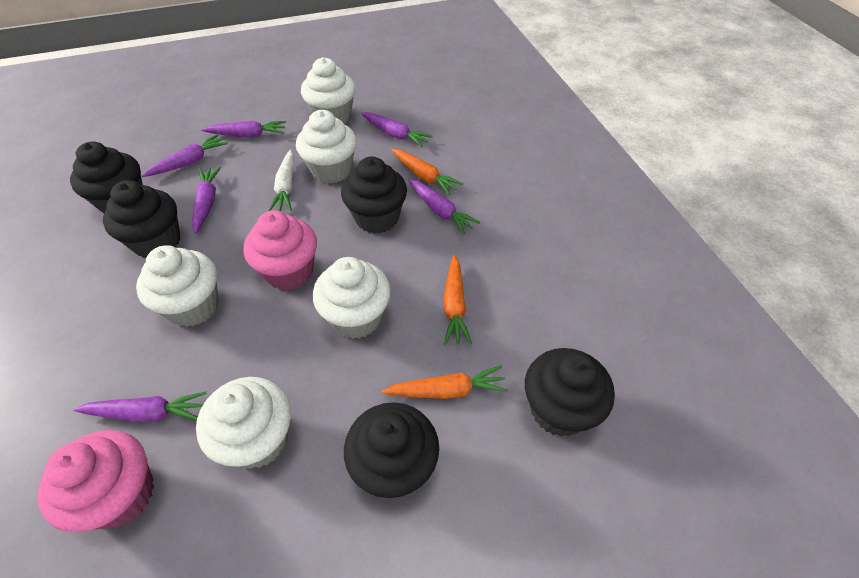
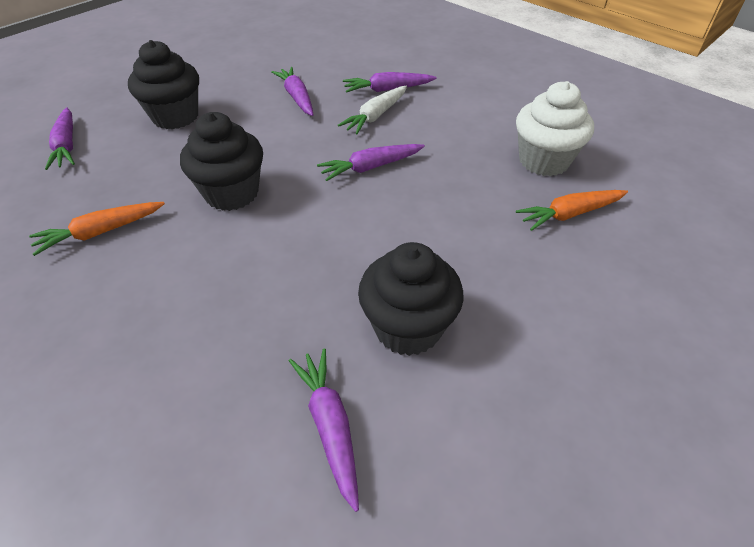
black cupcake: [70,142,143,213] [103,180,180,258] [341,157,407,234] [344,402,439,498] [525,348,615,437] = 5 -> [128,40,199,129] [180,112,263,211] [358,242,464,356] = 3
orange carrot: [382,365,508,399] [391,149,463,195] [444,255,472,345] = 3 -> [29,202,165,256] [516,190,628,231] = 2
pink cupcake: [37,430,154,532] [244,211,317,290] = 2 -> none = 0
purple carrot: [74,392,207,422] [141,134,228,177] [192,167,221,233] [201,121,286,137] [361,112,433,147] [408,179,480,234] = 6 -> [45,107,75,170] [271,67,314,116] [289,348,359,512] [317,144,425,181] [343,72,437,93] = 5
white cupcake: [136,245,219,327] [196,377,291,469] [296,110,357,183] [301,57,355,123] [313,257,391,339] = 5 -> [516,81,594,176] = 1

